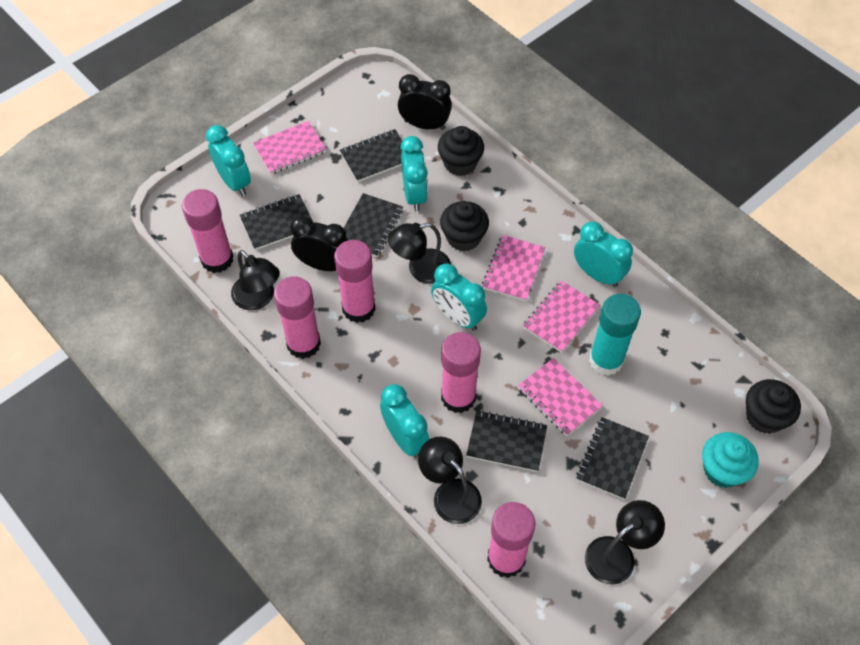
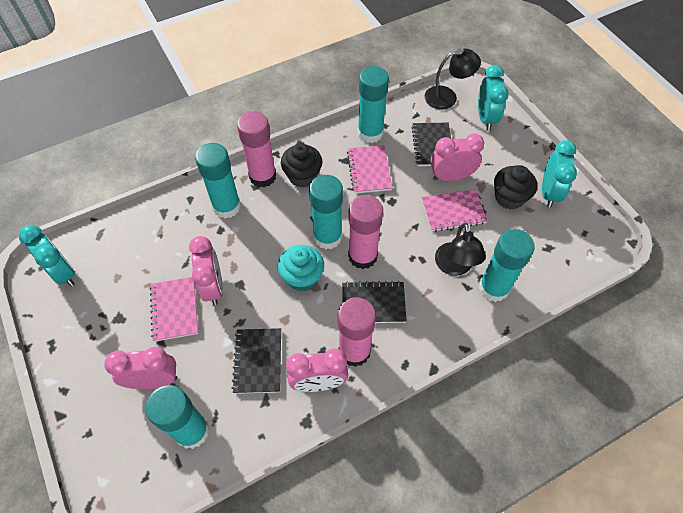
black clock: [290,216,348,271] [398,74,452,130] = 2 -> none = 0
black cupcake: [438,126,484,176] [440,201,489,251] [746,379,801,434] = 3 -> [281,143,323,187] [494,165,537,210] = 2
black lamp: [231,250,280,310] [388,223,451,284] [418,437,482,524] [585,500,665,584] = 4 -> [424,48,481,109] [435,223,486,276] = 2
black notebook: [240,194,313,250] [340,129,403,182] [344,193,403,257] [466,410,547,472] [576,417,649,499] = 5 -> [232,328,281,394] [342,281,407,323] [411,123,451,166] = 3
pink clock: none = 0 -> [104,347,177,389] [189,236,223,305] [286,348,348,392] [430,134,484,181] = 4
pink glue stick: [182,189,233,273] [274,276,321,359] [334,240,376,323] [441,332,481,413] [487,502,535,578] = 5 -> [237,111,276,188] [338,297,376,367] [348,195,383,269] = 3
pink notebook: [253,121,326,174] [482,235,546,301] [518,358,603,436] [523,281,600,353] = 4 -> [150,277,198,342] [347,145,393,193] [422,189,487,232] = 3
turquoise clock: [206,125,251,196] [380,384,429,458] [401,136,428,212] [431,263,487,331] [574,221,633,287] = 5 -> [19,225,75,287] [478,65,509,131] [542,140,577,208] = 3
turquoise glue stick: [589,294,641,376] = 1 -> [145,385,210,449] [195,143,241,218] [309,175,343,249] [358,66,389,143] [479,229,535,302] = 5

